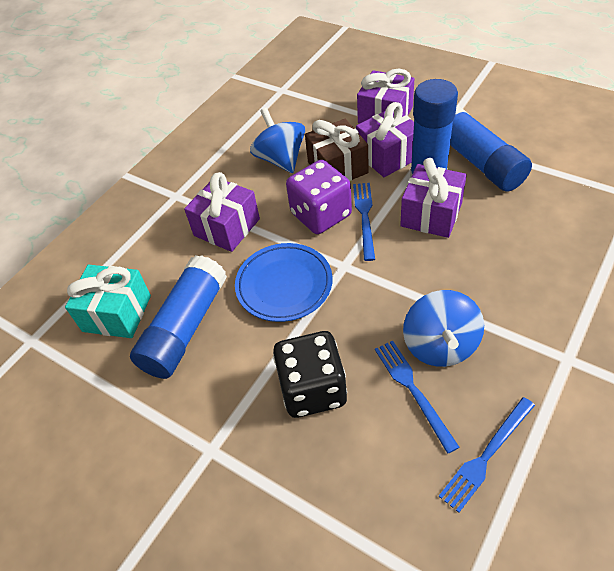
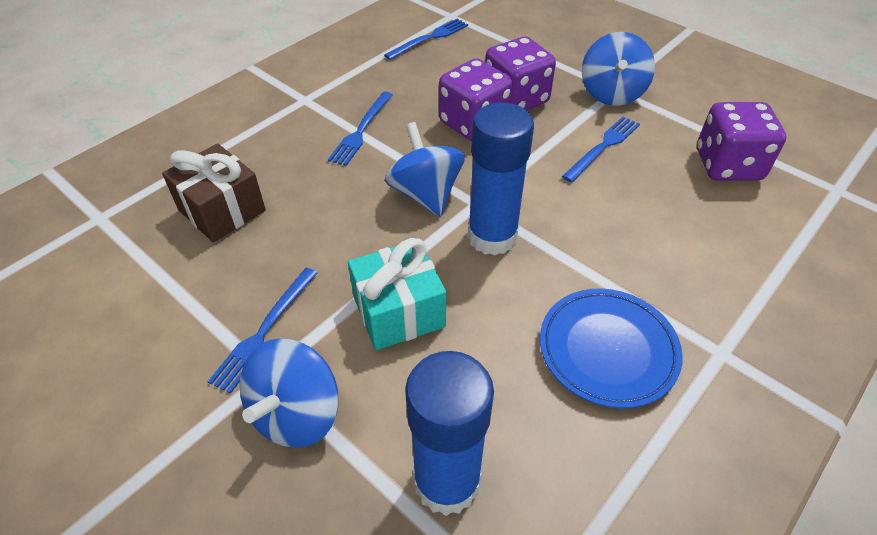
black dice: [273,331,347,418] = 1 -> none = 0
blue fork: [353,183,375,261] [375,341,460,454] [439,397,535,513] = 3 -> [208,268,318,394] [328,92,393,166] [384,19,468,60] [562,116,640,183] = 4
blue glue stick: [130,255,227,379] [410,79,458,177] [450,105,532,191] = 3 -> [405,351,494,516] [467,102,534,256] = 2
blue spinning top: [250,107,305,173] [403,290,484,367] = 2 -> [239,338,339,448] [385,122,465,216] [582,32,655,106] = 3
purple dice: [286,160,352,234] = 1 -> [439,58,513,141] [485,36,556,110] [697,102,786,181] = 3
purple gift: [184,172,260,252] [356,102,414,177] [357,69,414,124] [400,158,467,238] = 4 -> none = 0

